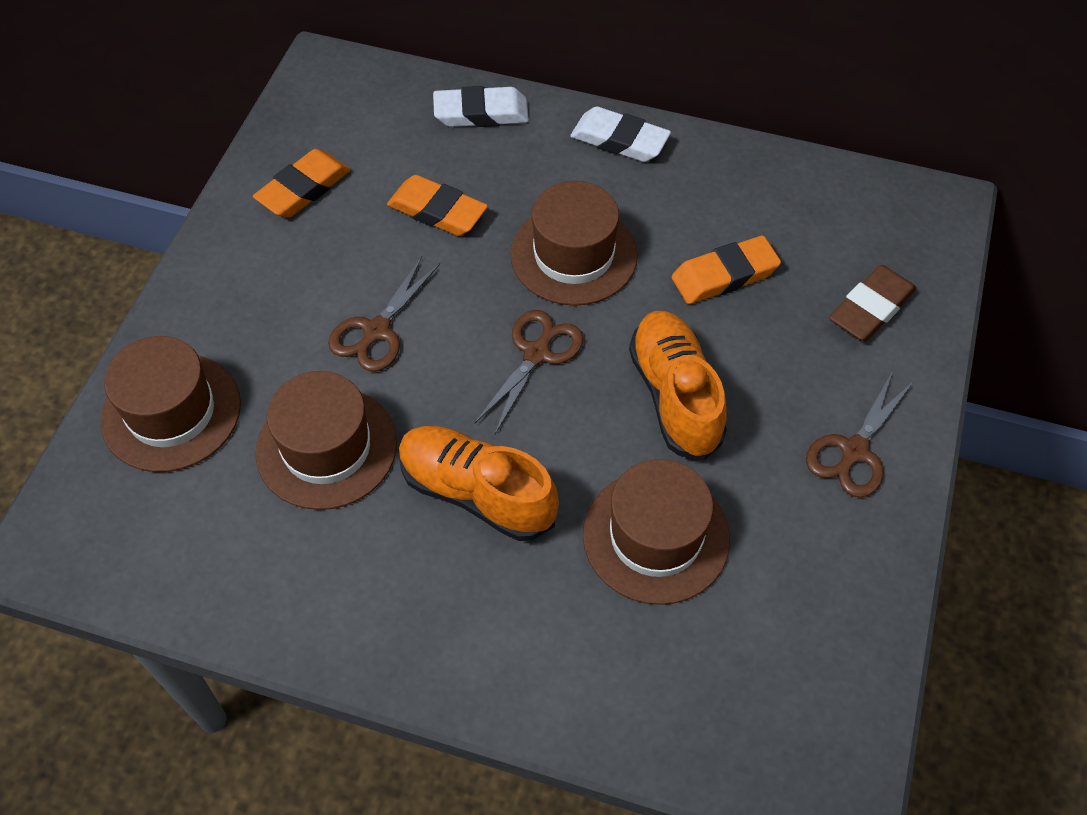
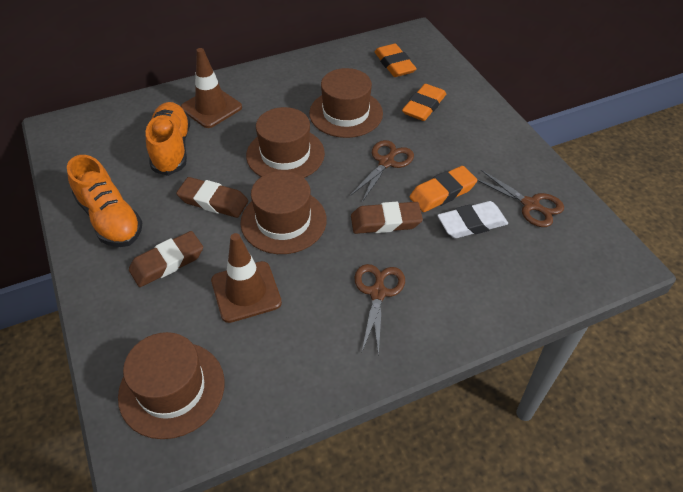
brown eraser: [829,265,917,341] = 1 -> [129,231,203,287] [176,177,248,218] [351,202,423,234] = 3
brown traffic cone: none = 0 -> [181,48,242,128] [211,233,282,323] = 2
white eraser: [433,86,529,127] [570,106,671,162] = 2 -> [437,201,508,238] = 1

